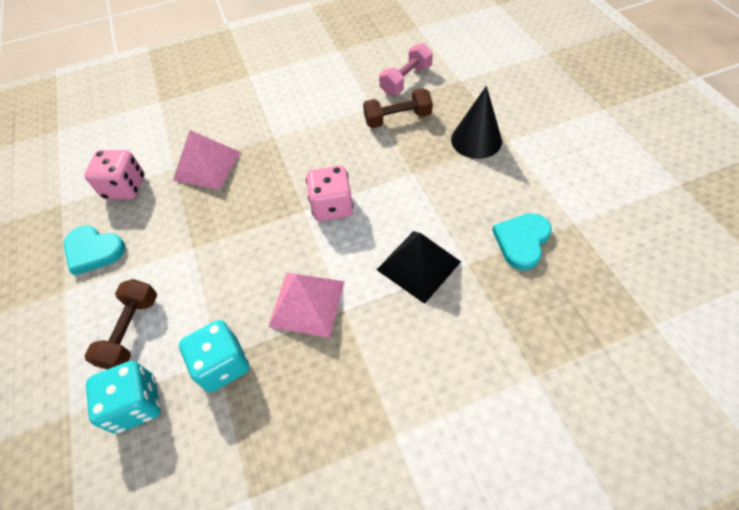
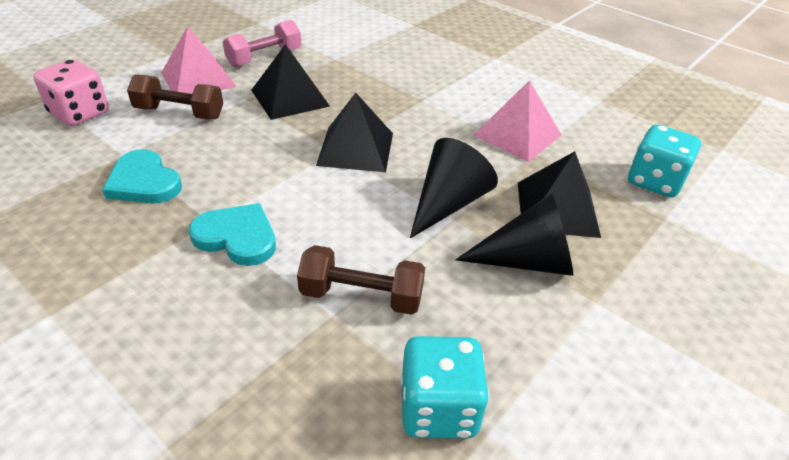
black cone: [451,86,502,159] = 1 -> [410,138,498,238] [455,193,573,276] = 2
black pyramid: [376,231,461,304] = 1 -> [251,44,330,120] [316,93,393,173] [518,151,601,238] = 3
pink dice: [84,150,145,200] [306,166,353,221] = 2 -> [33,59,109,126] = 1

